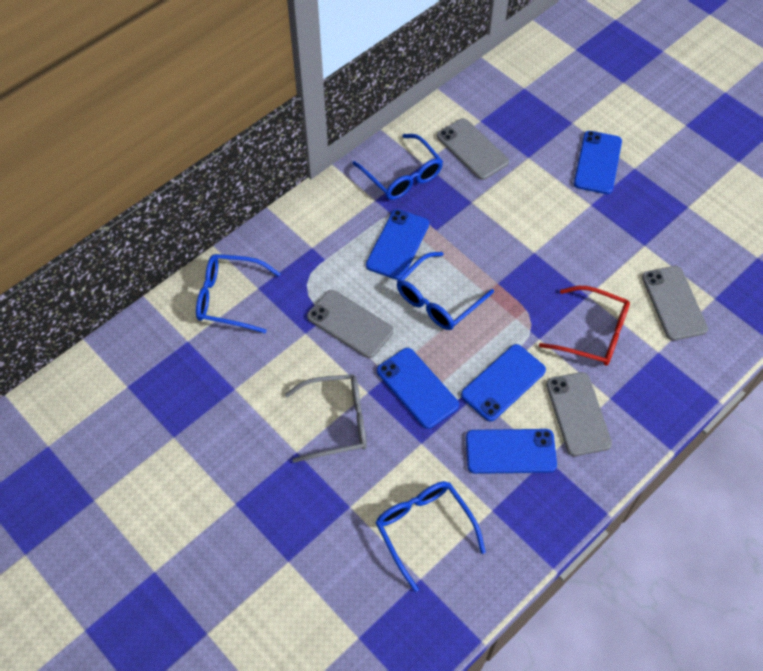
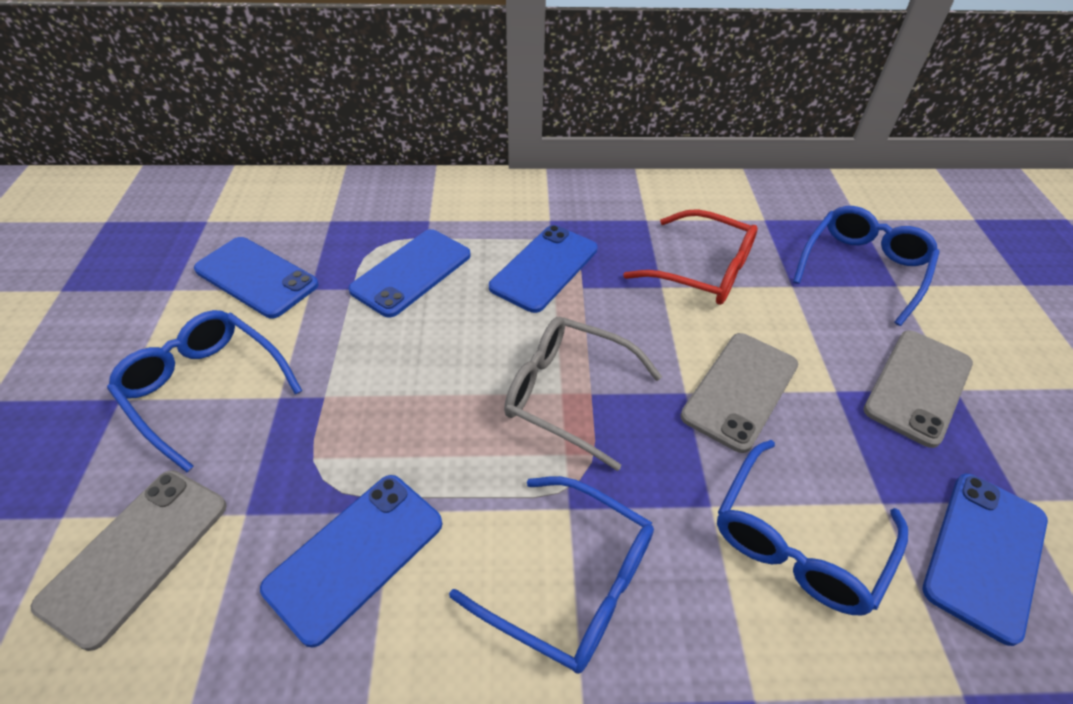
grey phone: [307,290,393,358] [437,118,509,180] [546,372,612,456] [642,266,708,341] = 4 -> [31,470,227,651] [680,333,798,453] [863,330,973,448] = 3

